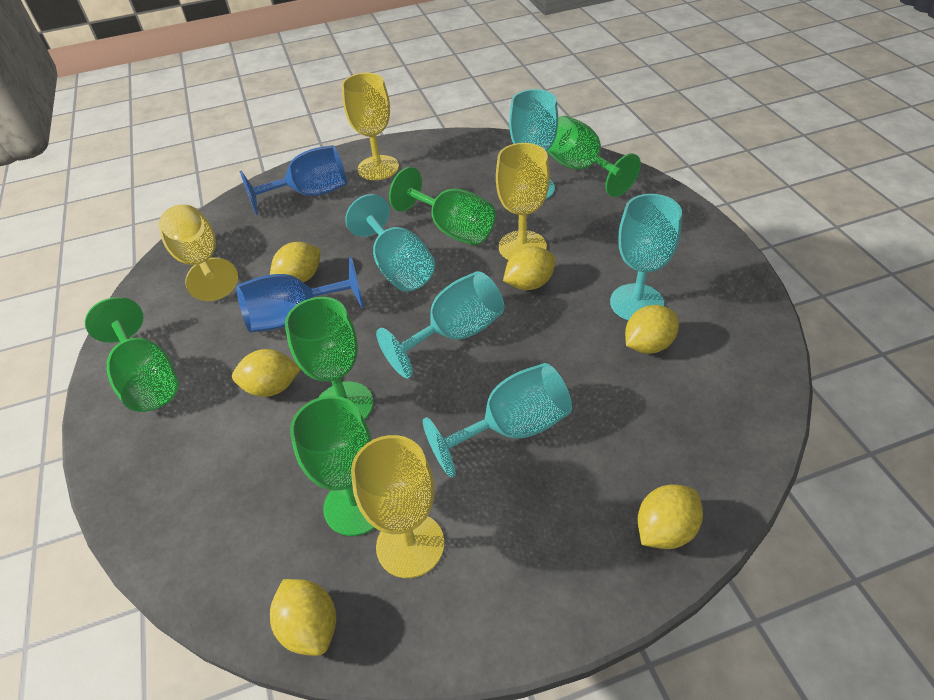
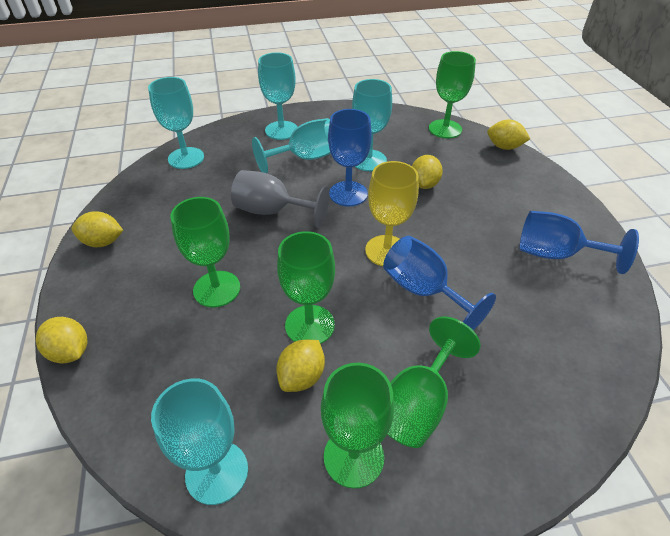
blue goblet: [237,257,364,333] [239,145,347,215] = 2 -> [328,109,372,207] [383,236,496,330] [520,211,639,274] = 3
grey goblet: none = 0 -> [231,170,329,228] = 1
yellow goblet: [159,205,238,301] [342,73,399,180] [351,435,444,578] [496,143,550,260] = 4 -> [365,161,419,266] = 1
yellow lemon: [232,349,301,397] [270,242,321,282] [270,579,336,656] [503,246,556,290] [625,305,679,354] [638,484,703,549] = 6 -> [36,317,88,363] [71,211,123,247] [276,340,325,392] [412,155,443,189] [487,120,530,150] = 5

